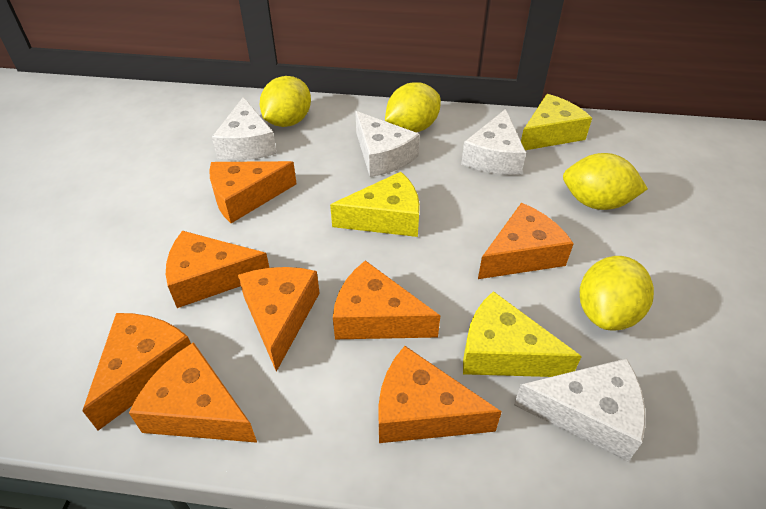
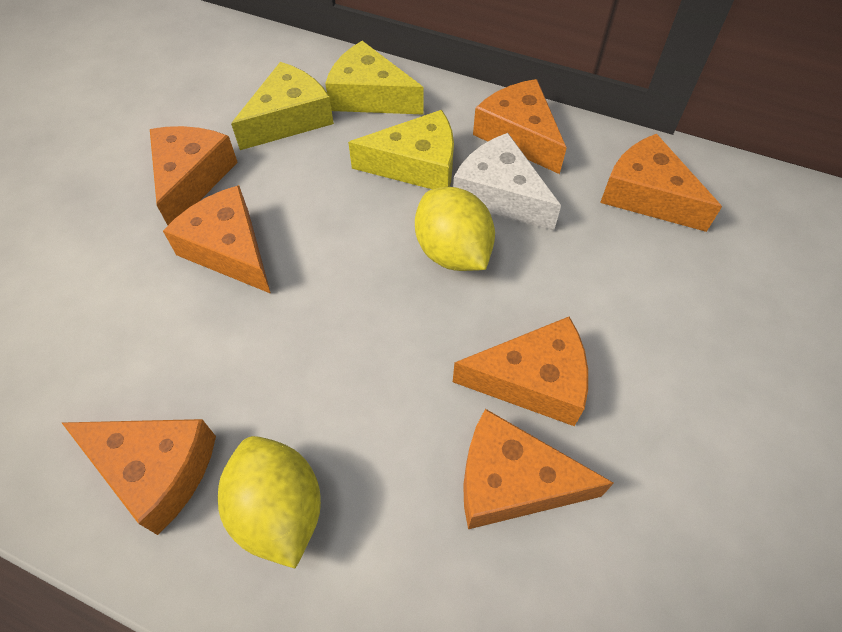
orange cheese: [82,313,191,430] [129,342,257,443] [166,231,269,308] [209,161,297,223] [238,267,320,372] [333,260,440,339] [378,346,502,443] [478,203,574,279] = 8 -> [62,419,216,535] [150,126,238,225] [163,185,271,294] [453,317,588,426] [463,409,614,529] [473,79,567,174] [600,134,722,232] = 7
white cheese: [212,97,277,160] [355,111,420,177] [461,109,526,175] [514,358,646,462] = 4 -> [453,133,561,231] = 1
yellow lemon: [260,76,311,127] [385,82,441,132] [563,153,648,210] [580,256,654,331] = 4 -> [218,436,321,569] [415,187,495,271] = 2

